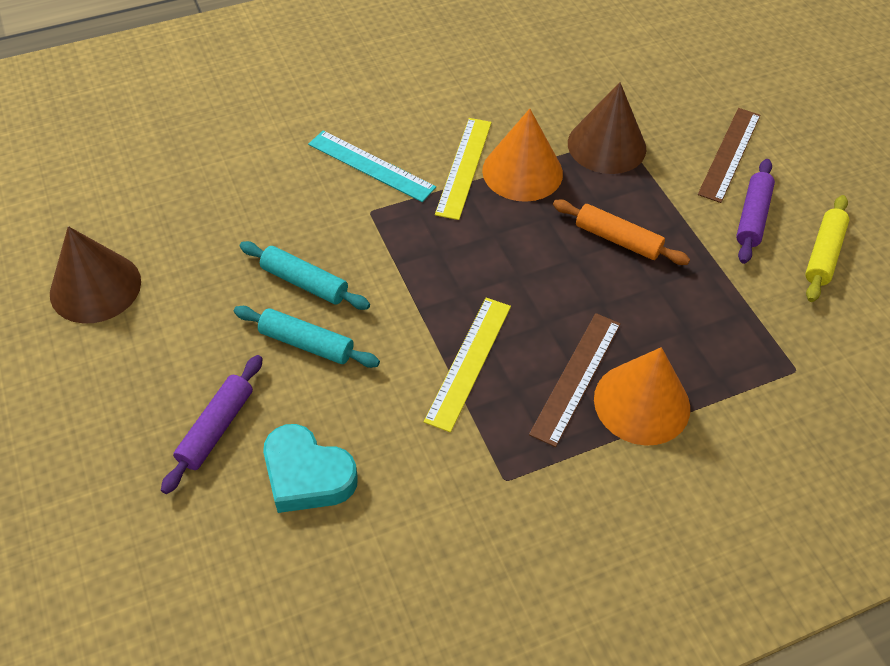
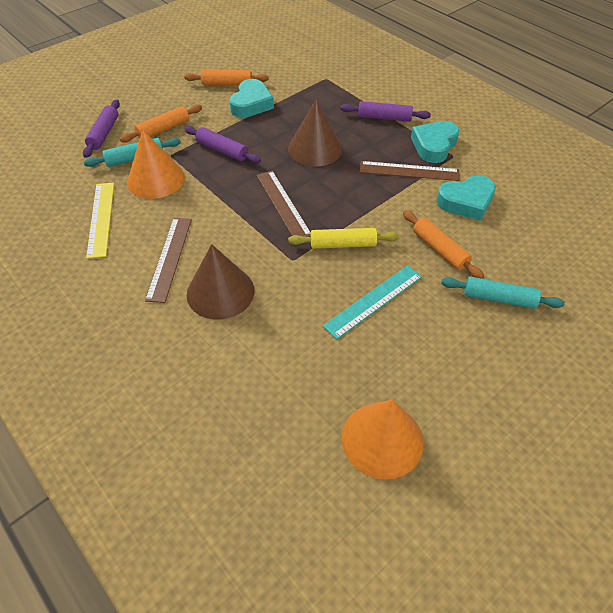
brown ruler: [529,313,621,447] [698,108,761,203] = 2 -> [145,218,192,303] [257,171,311,237] [360,161,460,181] = 3
orange rolling pin: [553,199,690,265] = 1 -> [120,104,202,143] [184,70,269,85] [403,210,484,279] = 3
purple rolling pin: [161,355,263,494] [736,159,775,264] = 2 -> [83,100,120,158] [184,126,261,163] [340,101,431,122] = 3
turquoise heart: [263,424,358,513] = 1 -> [229,79,274,118] [411,121,460,163] [436,175,496,221] = 3
yellow ruler: [424,298,511,432] [435,118,492,220] = 2 -> [86,183,114,259] = 1

